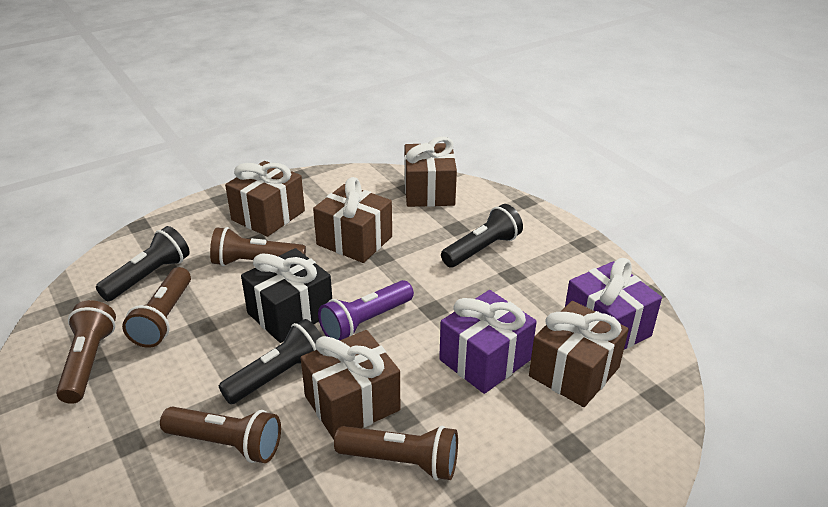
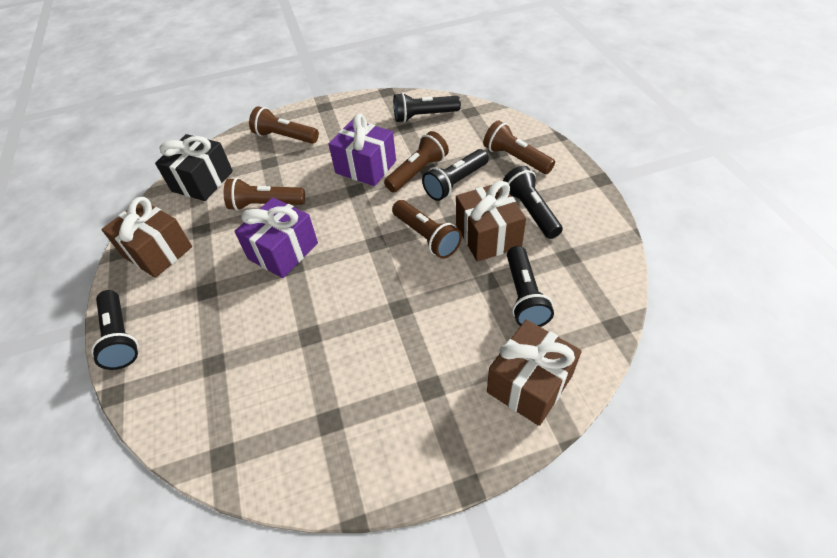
black flashlight: [96,226,190,301] [219,319,322,404] [441,204,523,267] = 3 -> [91,290,138,370] [393,93,461,123] [422,149,489,201] [503,166,563,239] [507,246,554,327] = 5
brown gift: [225,161,305,237] [300,330,400,439] [313,177,392,263] [405,136,457,207] [529,301,629,407] = 5 -> [101,197,192,278] [456,181,526,262] [487,320,582,426] = 3
purple flashlight: [318,280,414,341] = 1 -> none = 0

